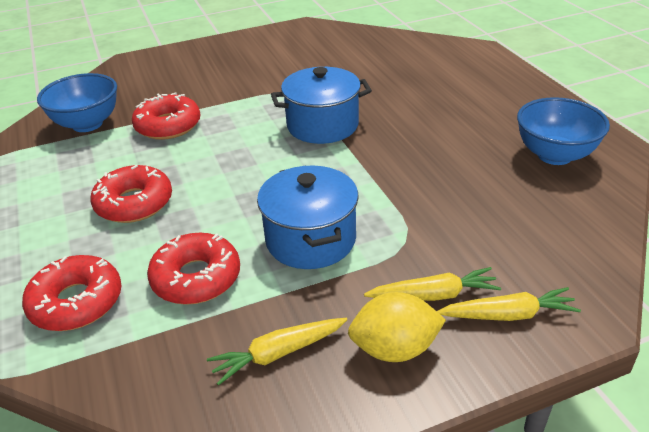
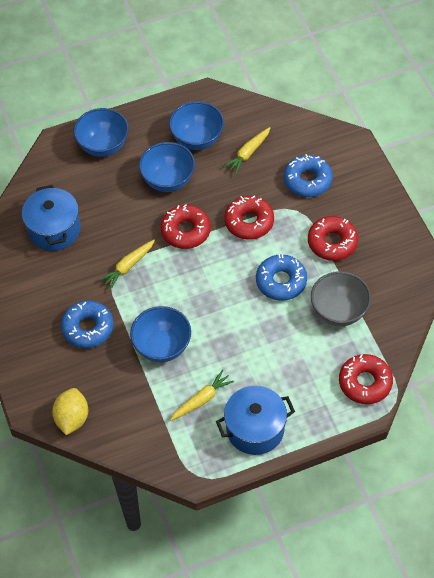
blue bowl: [37,73,117,132] [517,97,610,165] = 2 -> [73,108,129,157] [130,306,191,362] [139,142,195,192] [169,101,224,150] = 4
blue donut: none = 0 -> [61,300,114,348] [256,254,307,301] [284,154,333,197] = 3
grey bowl: none = 0 -> [311,271,371,326] = 1

